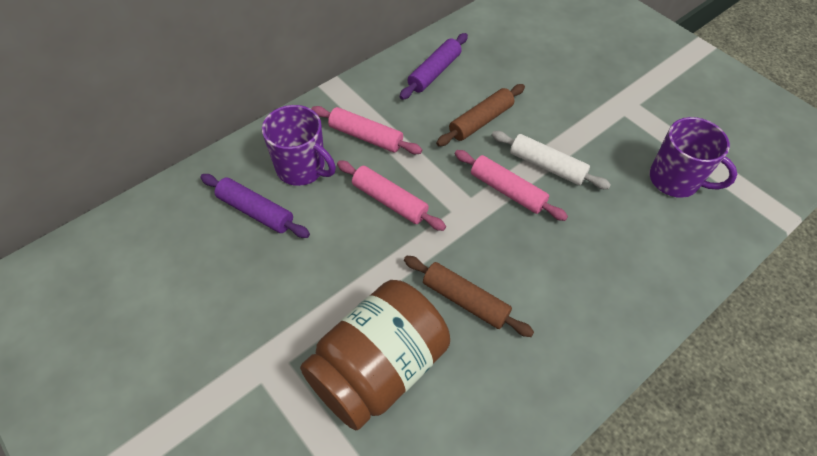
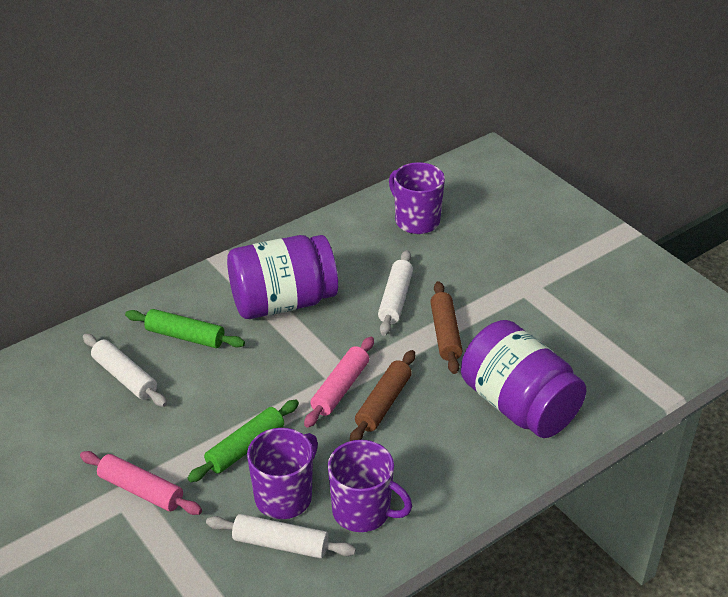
brown jar: [300,280,450,430] = 1 -> none = 0
green rolling pin: none = 0 -> [125,309,245,348] [188,400,299,482] = 2
pink rolling pin: [312,106,422,154] [337,161,446,231] [455,150,568,221] = 3 -> [80,451,202,515] [304,337,374,428] = 2
purple jar: none = 0 -> [227,235,338,319] [461,320,587,438] = 2
purple mug: [262,105,336,186] [649,117,737,198] = 2 -> [247,428,318,519] [328,440,412,532] [389,162,445,234] = 3
purple rolling pin: [200,174,310,238] [400,33,468,100] = 2 -> none = 0
white rolling pin: [492,131,611,189] = 1 -> [83,334,167,407] [206,514,356,558] [378,250,413,336] = 3

